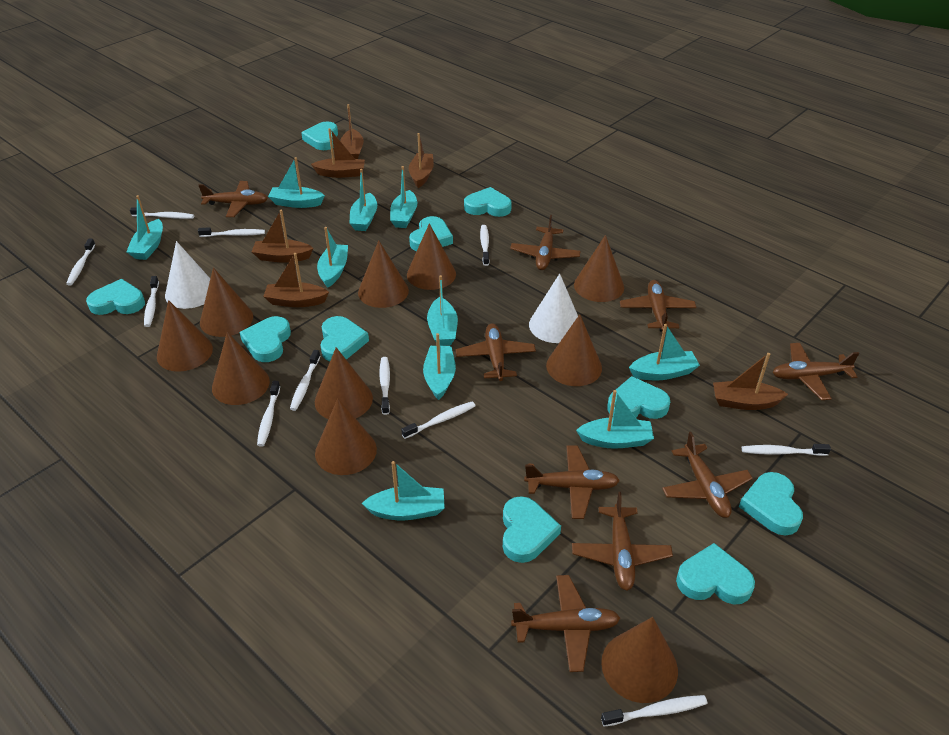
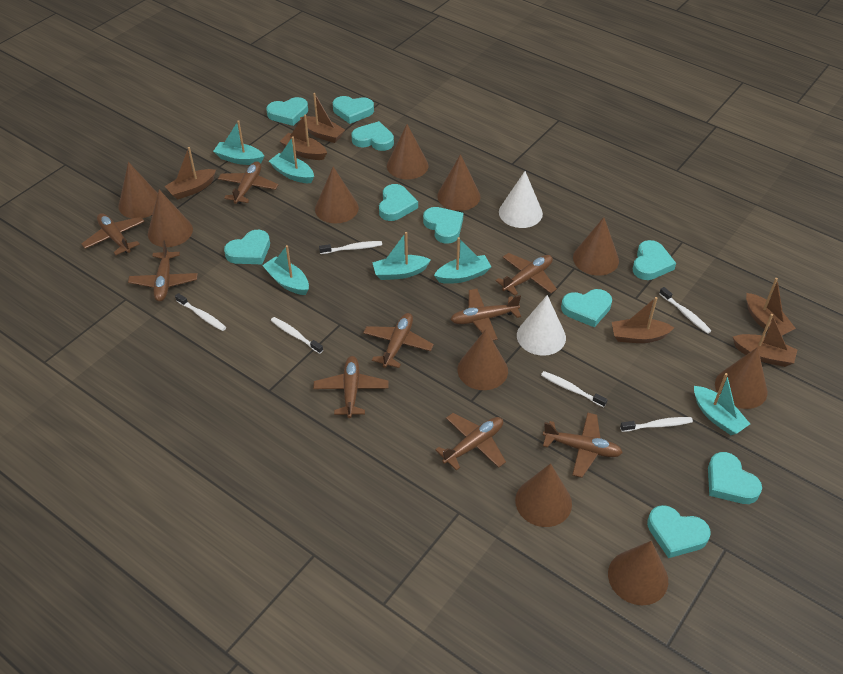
turquoise boat: [127,195,163,260] [268,157,325,208] [317,227,348,288] [349,169,377,231] [362,461,445,521] [390,166,417,228] [423,333,456,400] [427,275,458,346] [576,390,654,449] [629,324,700,380] = 10 -> [213,120,264,165] [262,245,309,295] [269,137,314,183] [372,232,431,280] [434,237,492,284] [694,373,750,435] = 6
white toothbrush: [66,239,95,286] [130,207,194,219] [144,276,159,327] [198,227,265,237] [257,381,280,447] [290,350,320,411] [379,357,390,415] [401,401,475,439] [480,225,490,266] [601,695,707,727] [742,444,831,456] = 11 -> [175,293,226,331] [271,317,323,354] [319,241,382,254] [541,371,608,407] [620,417,693,432] [659,287,712,334] = 6

